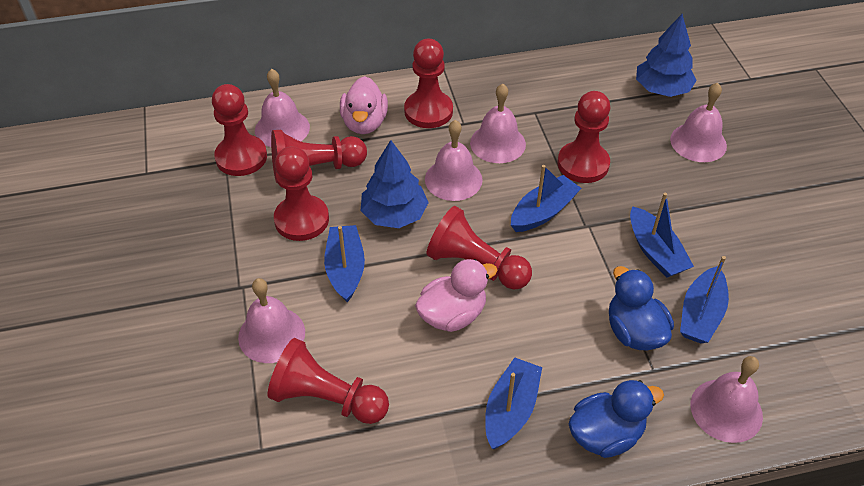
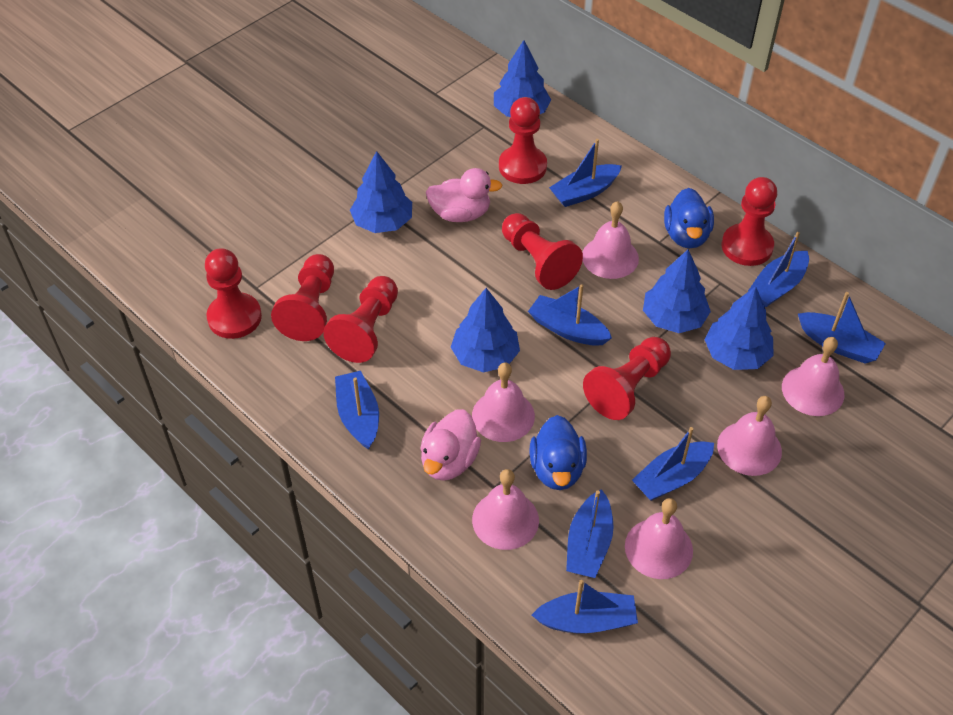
blue boat: [324,225,365,302] [485,358,542,449] [511,165,581,232] [630,193,694,278] [680,256,729,343] = 5 -> [335,371,379,450] [528,284,612,346] [532,580,638,634] [549,139,622,207] [566,489,614,578] [632,427,714,501] [748,232,809,307] [798,292,886,364] = 8
blue tree: [361,140,429,228] [636,14,697,97] = 2 -> [350,151,412,233] [451,288,520,373] [494,40,551,117] [643,249,711,333] [704,286,774,370] = 5

